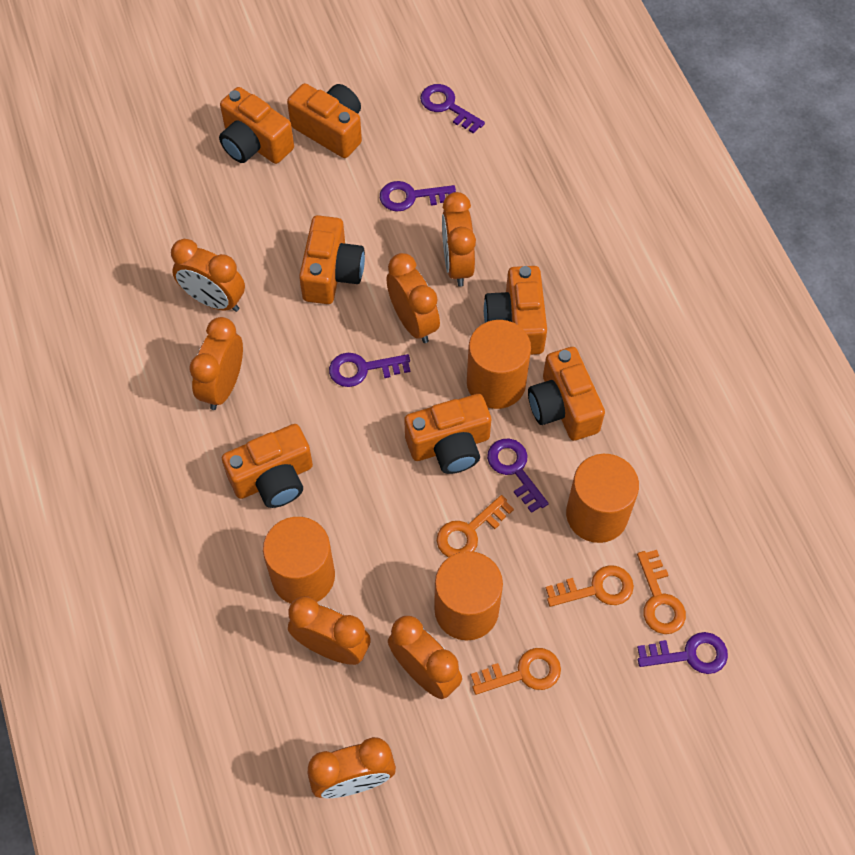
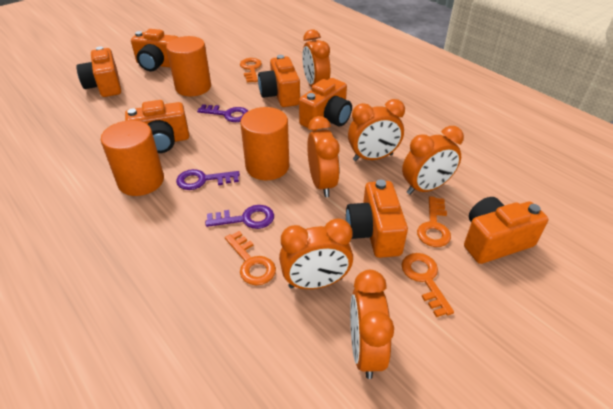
orange clock: [171,239,245,312] [189,317,243,410] [288,596,371,665] [307,737,396,798] [387,253,440,343] [388,616,462,699] [442,192,476,287] = 7 -> [279,218,353,289] [302,30,330,87] [307,116,340,197] [348,99,405,161] [350,270,394,379] [402,126,464,195] = 6
orange cylinder: [263,517,335,604] [434,551,503,640] [467,320,531,409] [566,454,639,543] = 4 -> [101,120,164,196] [166,36,211,96] [240,107,289,180] = 3
purple key: [329,353,410,387] [380,181,456,212] [420,84,485,134] [487,439,549,513] [637,632,728,674] = 5 -> [176,169,240,190] [197,104,248,122] [205,205,274,229] = 3

